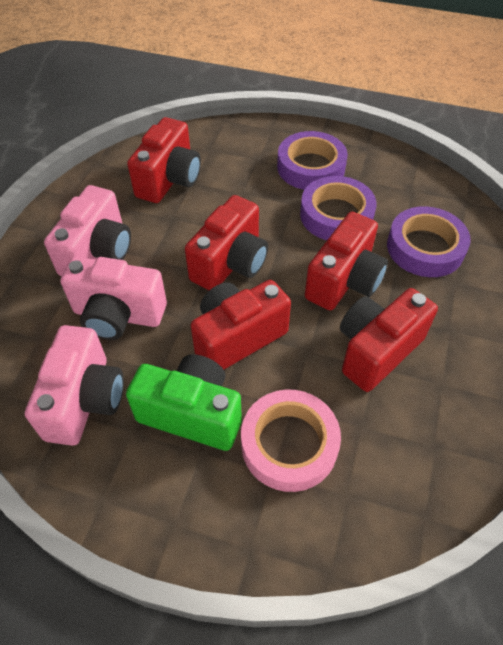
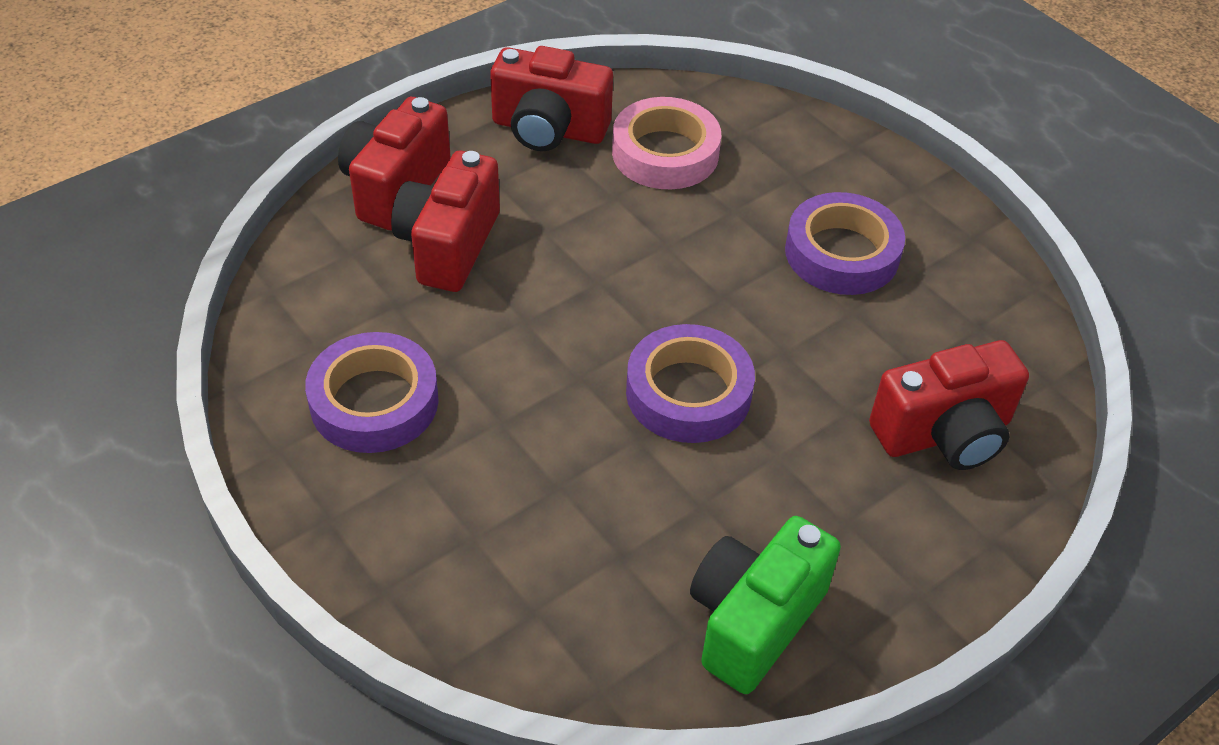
pink camera: [25,325,124,446] [44,185,131,276] [61,257,167,340] = 3 -> none = 0
red camera: [127,117,201,203] [185,195,268,290] [191,280,291,370] [305,212,388,310] [340,288,438,392] = 5 -> [338,97,451,231] [391,151,500,292] [490,46,613,151] [869,340,1029,470] = 4

